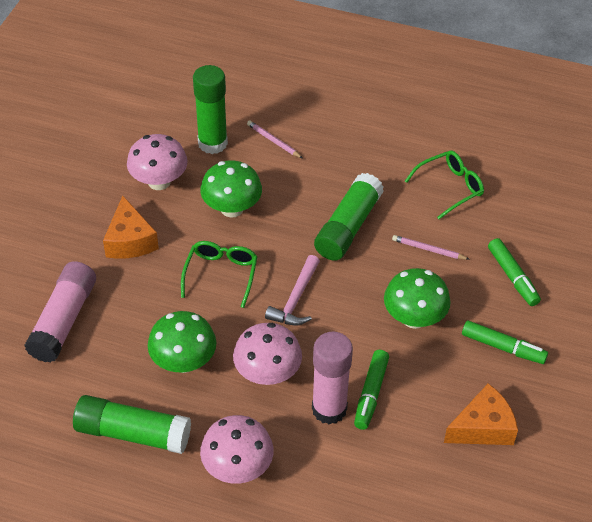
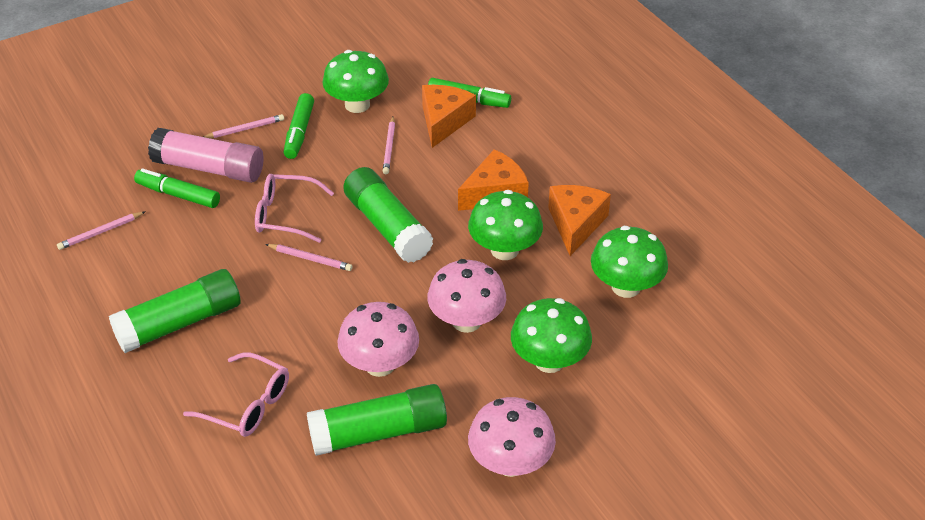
green glasses: [181,241,258,308] [405,151,484,219] = 2 -> none = 0
green mushroom: [148,311,216,373] [200,160,262,218] [384,268,451,329] = 3 -> [322,50,389,113] [468,190,543,260] [511,298,592,373] [591,226,668,298] = 4
orange cheese: [103,196,159,259] [444,383,518,445] = 2 -> [422,85,476,148] [458,149,529,211] [548,185,611,256] = 3
pink glasses: none = 0 -> [183,352,289,437] [255,174,334,243] = 2
pink glue stick: [24,261,96,363] [312,331,353,424] = 2 -> [148,128,263,183] = 1
pink hammer: [265,255,320,326] = 1 -> none = 0
pink pencil: [247,121,302,158] [392,235,469,260] = 2 -> [57,211,146,250] [203,114,284,138] [265,244,352,271] [383,117,395,174] = 4

